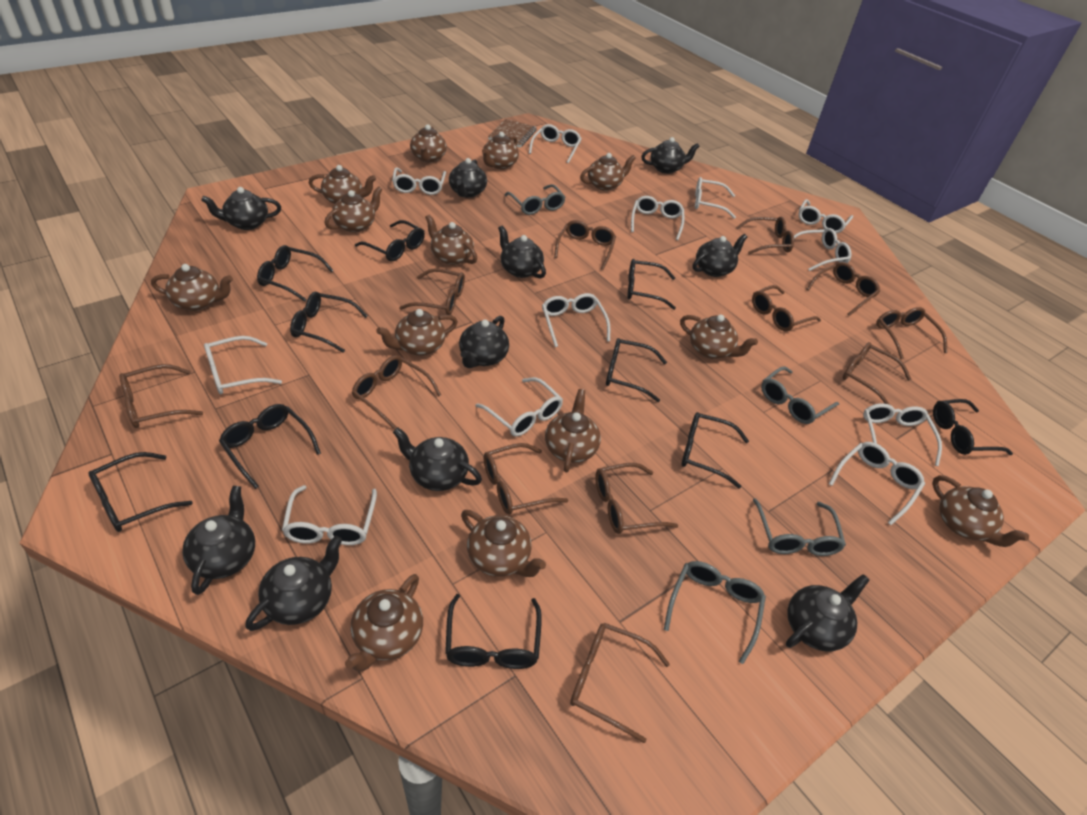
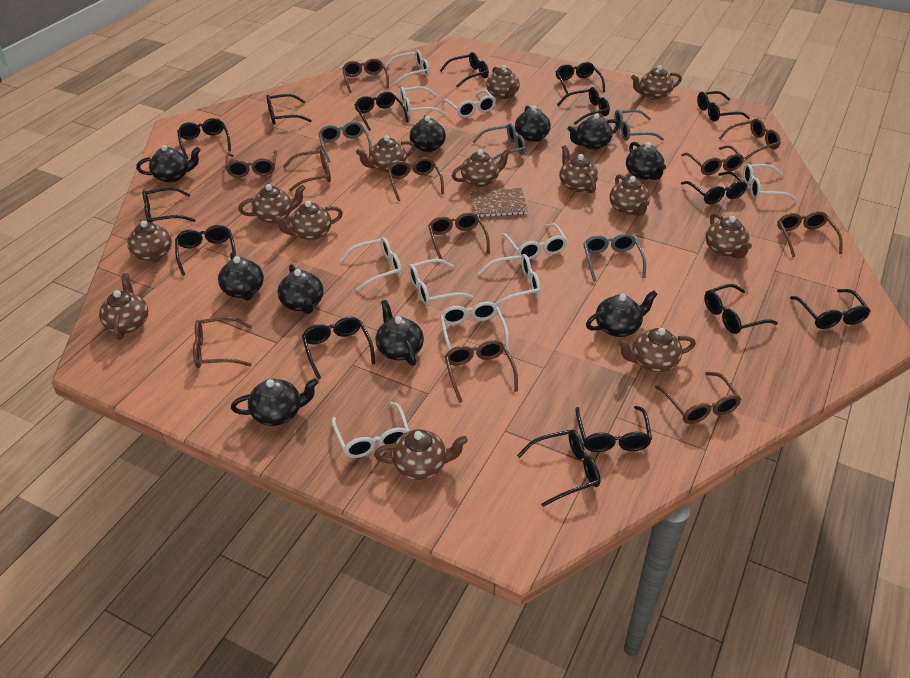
black glasses: [88,452,193,532] [219,404,321,489] [257,245,334,302] [290,292,368,353] [355,220,425,261] [445,594,542,669] [606,338,667,402] [627,259,676,310] [682,412,749,489] [933,399,1013,455] = 10 -> [142,187,196,223] [175,225,236,276] [177,118,231,159] [266,94,312,125] [302,317,375,379] [355,92,409,131] [440,52,489,88] [517,430,601,507] [556,62,605,97] [557,87,610,125] [575,406,652,452] [681,171,747,204] [697,91,750,121] [704,284,778,334] [790,289,871,329] = 15
brown glasses: [119,364,203,428] [352,355,441,430] [399,268,465,315] [483,443,568,515] [554,220,616,270] [570,623,670,743] [595,463,678,534] [736,217,794,255] [752,285,821,331] [807,262,880,316] [842,342,911,405] [876,307,947,359] = 12 -> [193,317,252,368] [225,150,277,177] [283,148,331,192] [342,58,389,93] [387,157,444,201] [428,212,490,260] [444,340,518,403] [655,372,741,424] [681,145,744,175] [719,118,781,160] [777,211,843,257] = 11
white glasses: [204,336,282,394] [282,485,377,545] [392,167,446,195] [475,377,563,437] [529,124,582,163] [542,293,610,347] [631,196,684,240] [695,177,736,219] [794,228,851,271] [798,199,853,233] [829,442,925,525] [863,404,942,466] = 12 -> [332,402,410,458] [340,237,402,291] [385,50,429,84] [400,86,445,116] [408,259,473,306] [440,302,509,350] [442,90,496,118] [478,254,541,306] [502,223,568,260] [743,163,798,201] = 10

